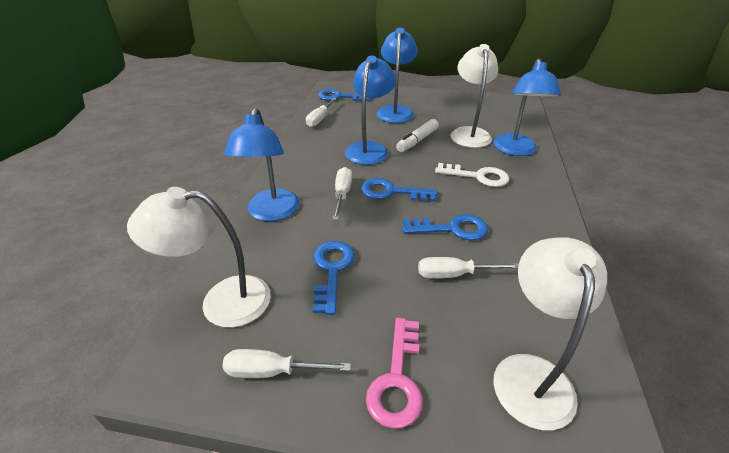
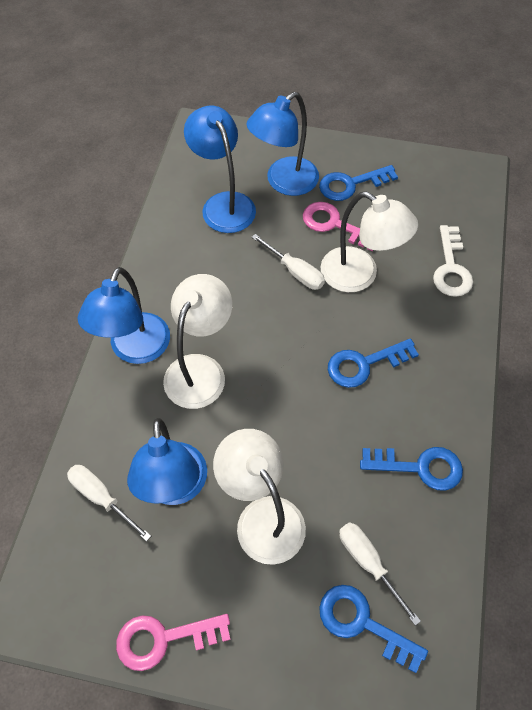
pink key: [366,318,423,429] = 1 -> [116,614,231,671] [303,202,373,251] = 2
white marker: [396,119,439,152] = 1 -> none = 0
white screwdriver: [222,349,351,378] [306,98,337,127] [333,167,352,220] [418,257,519,279] = 4 -> [67,465,151,542] [251,234,325,290] [339,522,421,626] = 3

